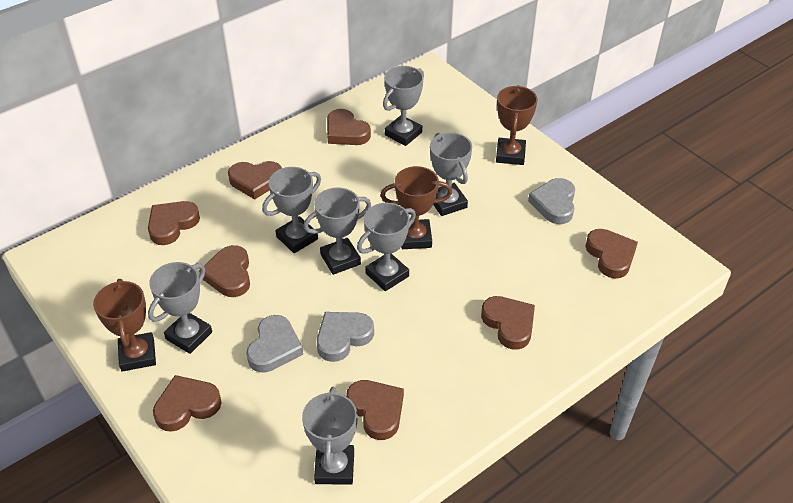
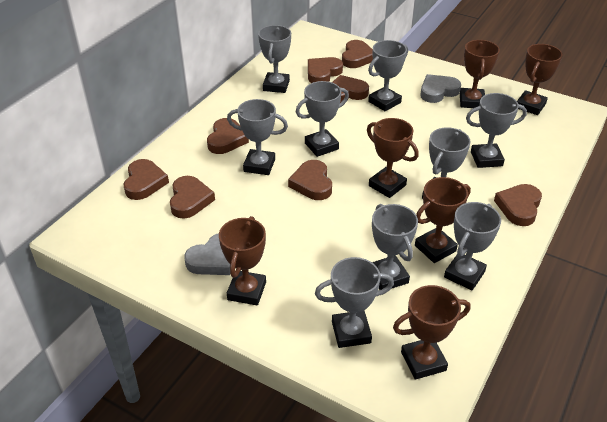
brown trophy: [93,279,156,372] [380,166,452,249] [496,85,538,165] = 3 -> [219,216,266,306] [367,118,419,198] [393,285,470,380] [415,177,471,263] [460,40,500,108] [517,44,563,115] = 6
grey heart: [246,315,303,373] [317,312,374,362] [528,178,575,224] = 3 -> [184,233,230,275] [420,74,461,103] = 2
grey trophy: [148,262,212,354] [262,167,321,253] [302,387,357,485] [303,187,371,275] [357,203,416,291] [383,66,424,146] [430,132,472,216] = 7 -> [227,99,288,175] [258,25,291,93] [296,81,349,157] [315,257,394,348] [368,40,408,111] [372,204,418,290] [422,127,471,199] [444,202,501,290] [466,93,527,168] = 9

